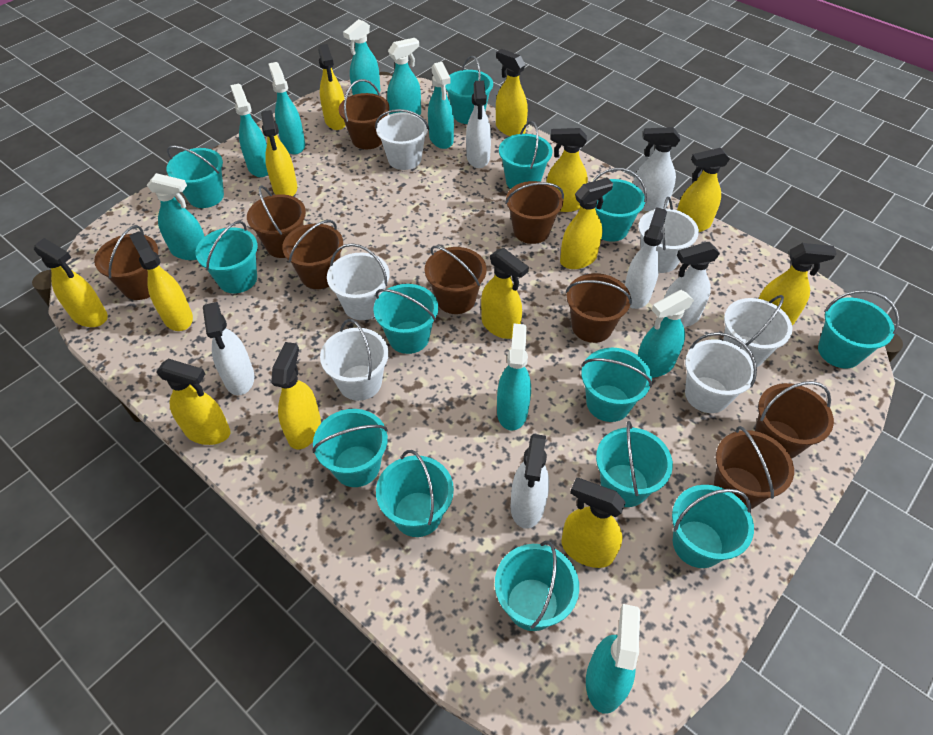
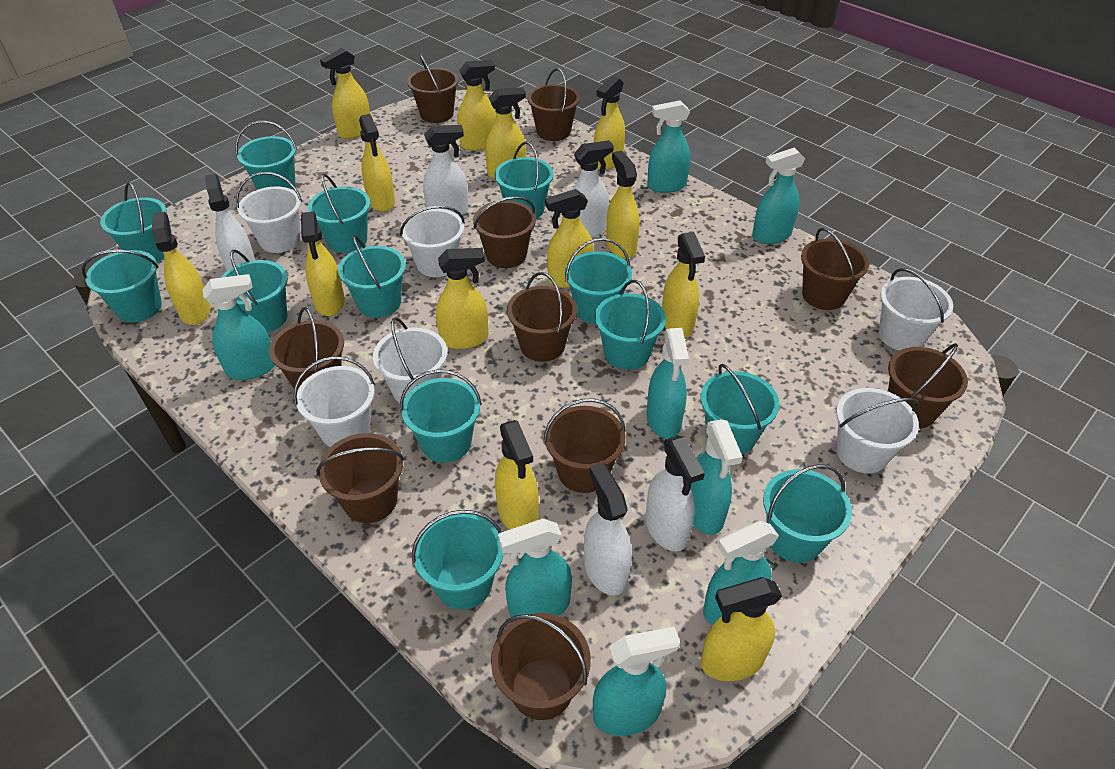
brown bucket: [94,225,158,300] [247,186,306,258] [282,220,343,289] [339,79,389,149] [425,246,487,314] [505,181,564,244] [566,273,632,343] [714,426,794,509] [755,381,834,459] = 9 -> [269,307,344,391] [316,433,404,523] [407,54,459,123] [473,196,536,268] [491,613,591,720] [507,272,577,362] [527,68,580,141] [544,399,626,493] [801,228,869,310] [888,343,968,428] = 10
turquoise spray bottle: [147,173,205,260] [230,83,268,177] [268,62,305,154] [343,19,380,95] [387,38,421,115] [428,62,454,149] [497,324,531,431] [586,604,640,714] [638,290,694,378] = 9 -> [203,274,275,380] [498,519,572,617] [593,627,680,736] [646,328,689,438] [647,100,691,193] [691,419,743,535] [703,521,779,625] [752,148,805,244] = 8
white spray bottle: [203,302,254,395] [466,80,491,168] [510,434,549,529] [625,207,667,309] [633,127,680,211] [664,242,720,327] = 6 -> [205,174,255,271] [423,125,468,215] [572,140,614,238] [584,463,632,596] [646,436,705,552] = 5

